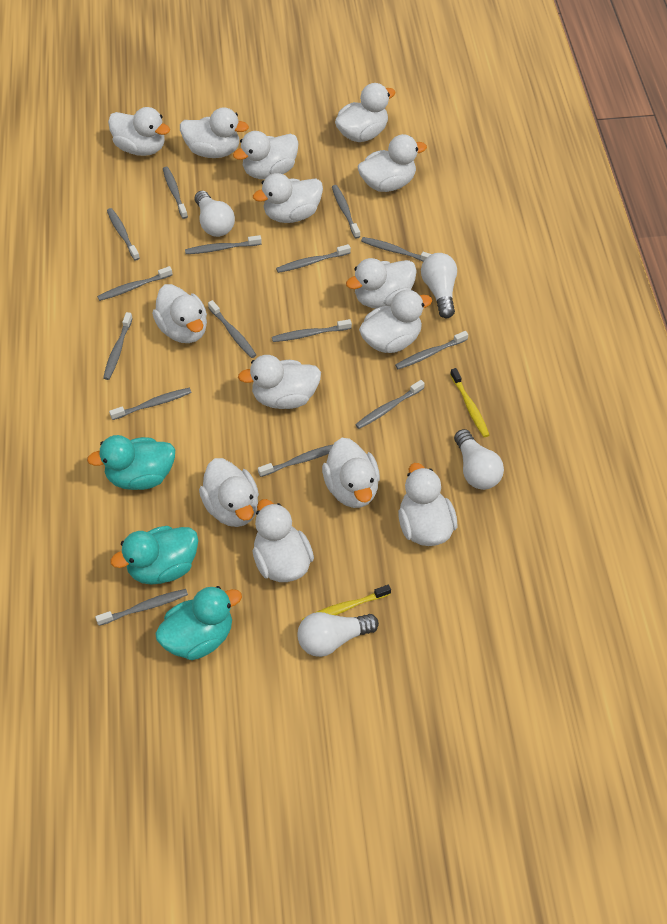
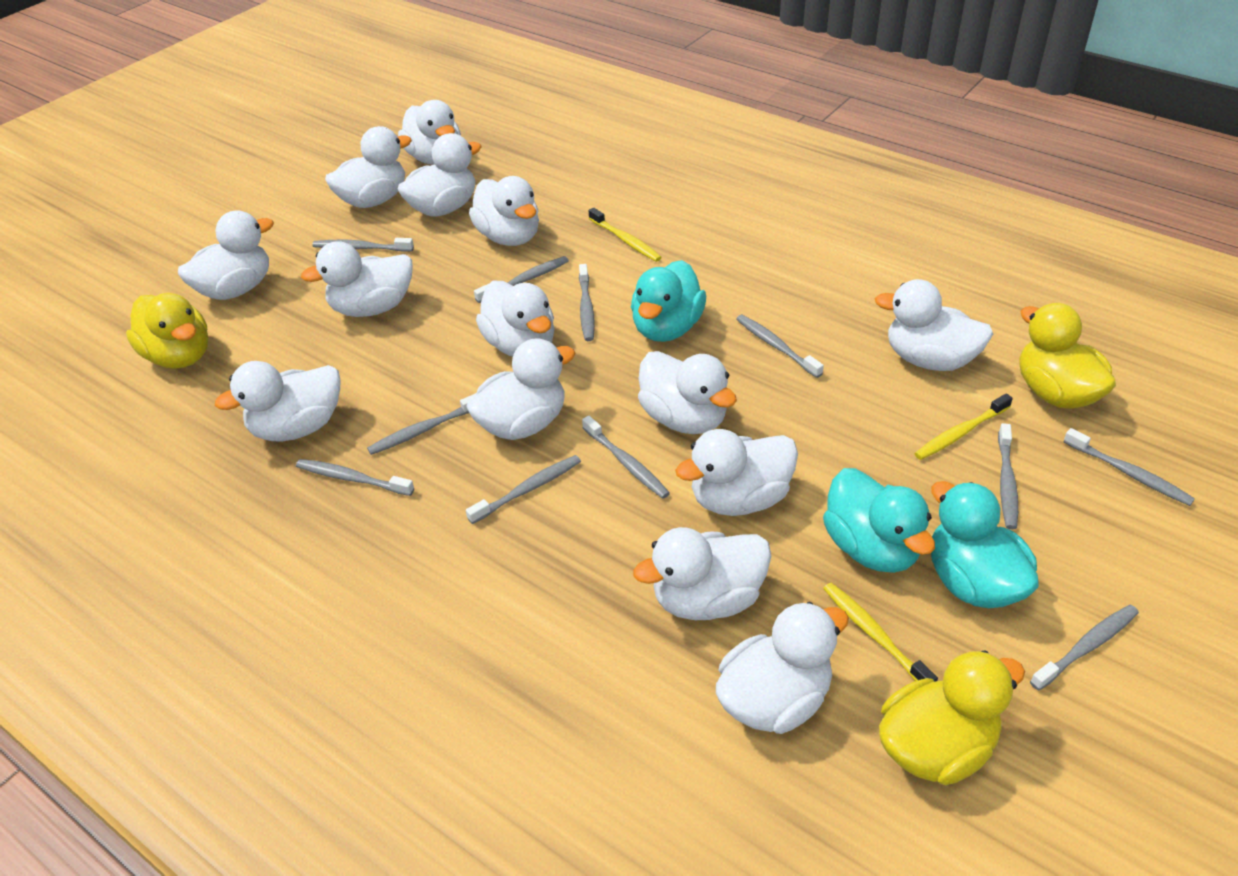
grey toothbrush: [95,589,188,626] [97,266,173,301] [103,312,133,380] [107,208,140,261] [109,388,192,420] [163,167,188,219] [185,235,262,254] [208,300,256,358] [258,444,333,477] [272,319,352,342] [276,244,351,273] [332,185,360,239] [355,380,425,429] [361,237,431,262] [395,331,468,369] = 15 -> [296,459,414,496] [312,238,414,252] [367,393,476,455] [466,455,581,524] [474,256,569,303] [579,264,595,341] [582,416,670,499] [736,315,824,378] [998,423,1018,530] [1030,605,1139,691] [1063,428,1195,506] = 11
white light bulb: [195,191,235,237] [297,612,379,657] [421,253,457,318] [454,429,504,490] = 4 -> none = 0
yellow duck: none = 0 -> [126,293,209,369] [879,650,1025,785] [1019,303,1116,408] = 3
yellow toothbrush: [302,585,391,620] [450,368,489,437] = 2 -> [589,208,662,262] [823,583,938,682] [914,394,1013,460] = 3

